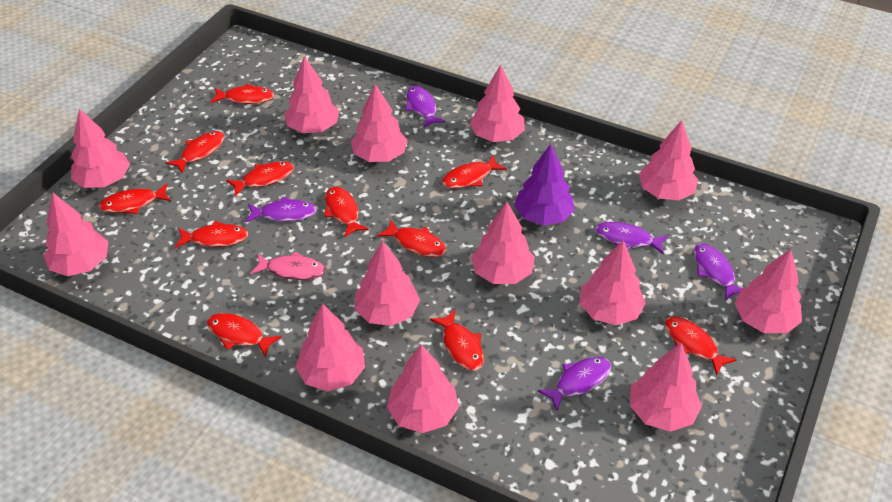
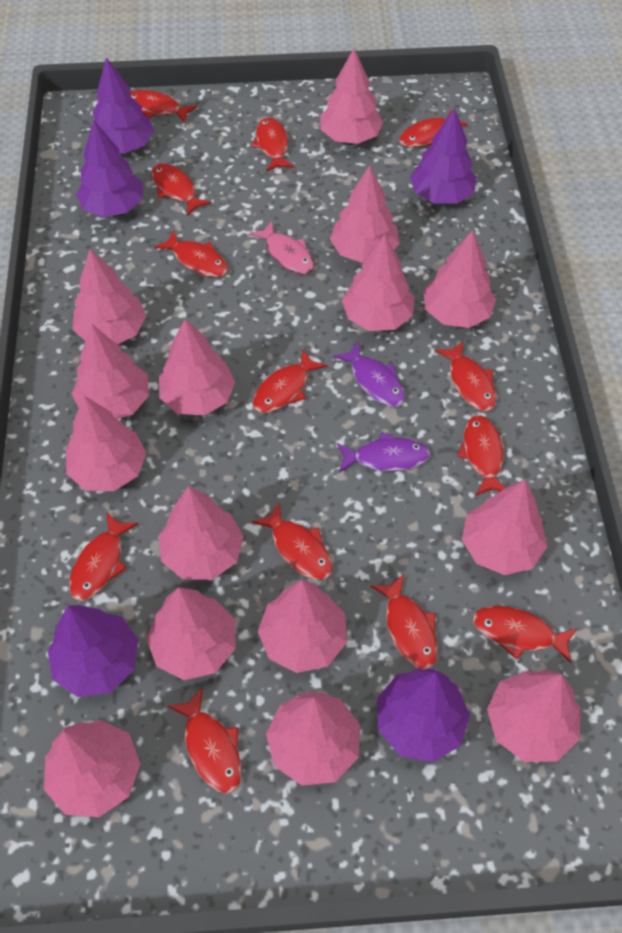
pink tree: [44,193,108,276] [71,108,130,188] [284,56,339,133] [295,303,365,391] [351,84,407,162] [355,241,420,326] [387,344,459,433] [469,64,525,142] [471,202,535,284] [580,240,646,325] [630,343,702,432] [639,120,698,200] [735,249,802,333] = 13 -> [44,720,141,817] [66,396,146,491] [72,249,146,344] [72,324,149,419] [146,587,236,680] [159,319,235,416] [159,486,244,580] [258,580,347,673] [266,691,360,786] [320,49,383,144] [330,165,400,263] [342,234,414,331] [423,230,496,328] [462,479,547,575] [487,670,580,762] = 15
purple fish: [246,197,317,222] [405,86,445,128] [538,357,611,411] [595,222,668,255] [694,244,742,301] = 5 -> [333,341,405,407] [337,432,430,473] = 2
purple tree: [514,144,575,226] = 1 -> [48,605,139,697] [76,120,143,217] [91,57,154,153] [377,668,470,762] [410,108,477,204] = 5
red fish: [99,184,171,214] [165,131,225,174] [175,221,249,248] [207,313,282,358] [210,84,274,104] [226,162,294,196] [324,187,369,238] [377,220,447,257] [430,310,484,371] [442,155,507,189] [665,316,737,375] = 11 -> [69,512,138,601] [130,90,197,123] [151,163,211,216] [154,230,228,277] [167,687,241,794] [251,117,294,172] [252,502,333,580] [253,349,327,413] [370,574,438,670] [399,110,468,148] [435,341,496,411] [457,415,505,496] [473,606,577,663] = 13

